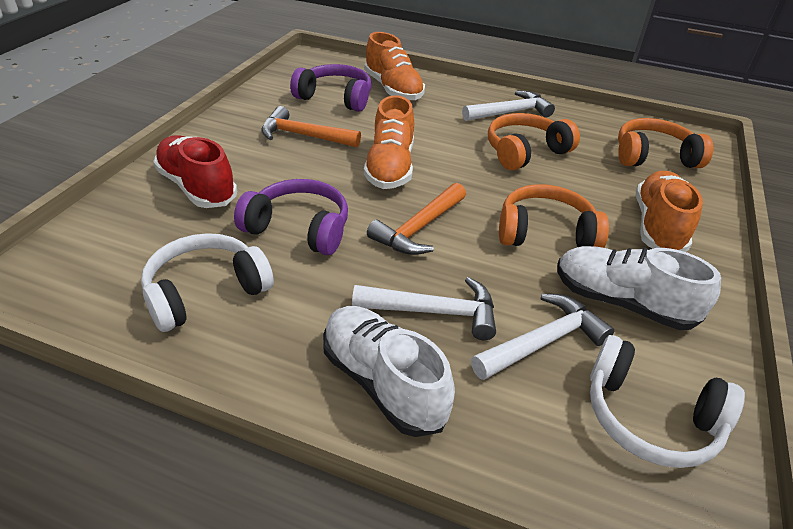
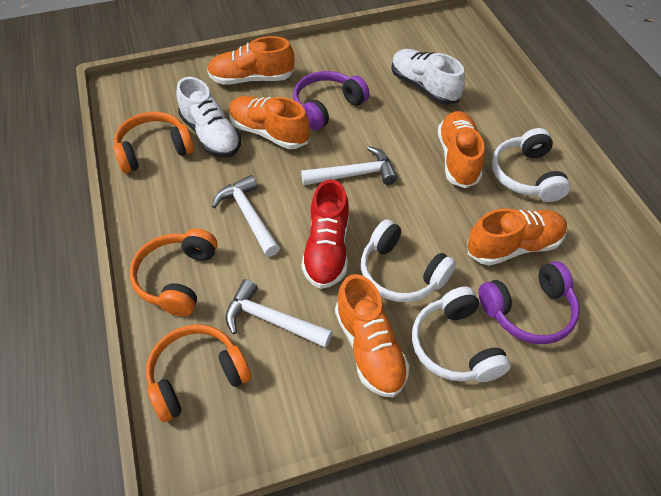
orange hammer: [261,106,361,148] [367,183,466,255] = 2 -> none = 0
orange shoe: [364,32,425,101] [364,95,414,189] [636,171,703,252] = 3 -> [207,36,294,85] [229,96,310,149] [335,274,410,397] [438,111,485,188] [468,209,567,265] = 5
white headphones: [141,233,274,332] [590,335,745,468] = 2 -> [361,219,456,302] [412,287,511,382] [492,128,571,202] = 3

